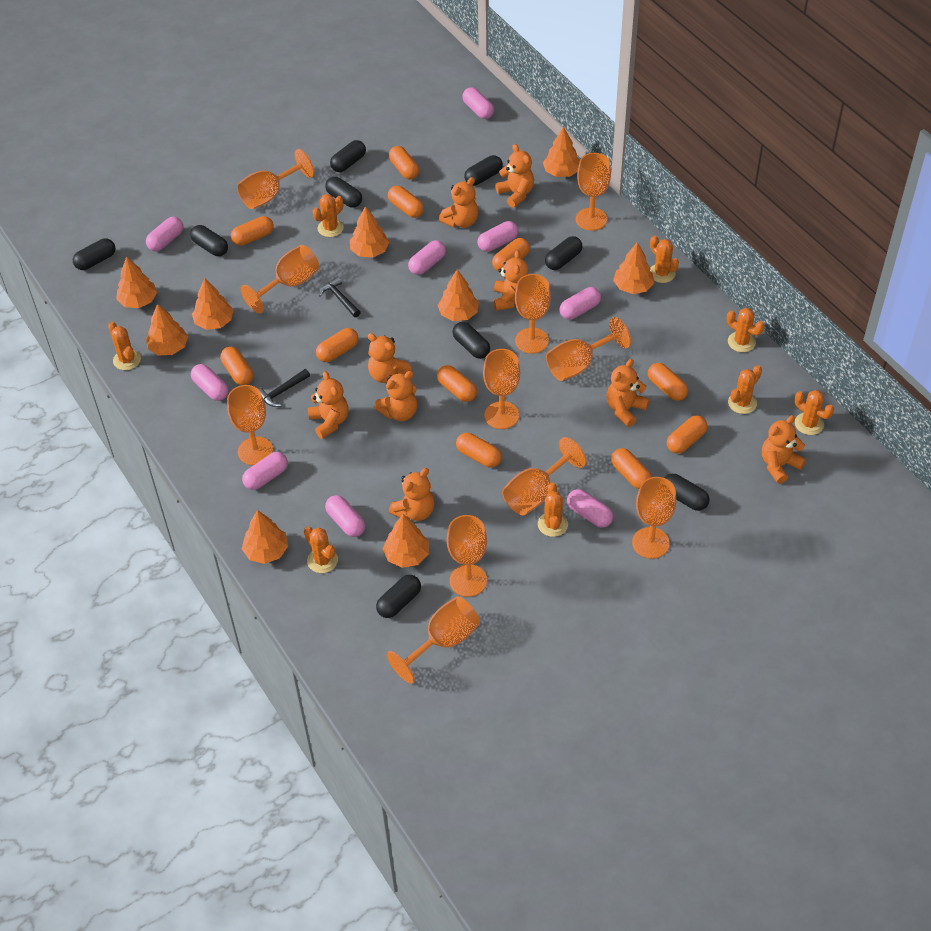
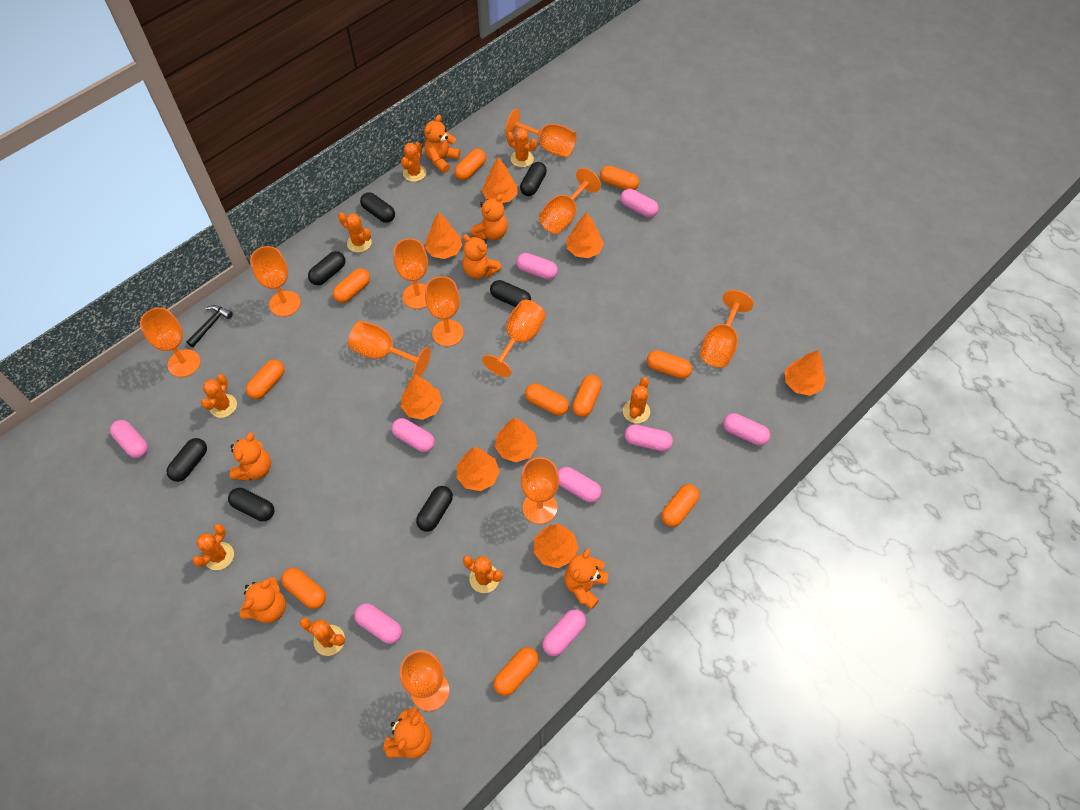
black capsule: [73,238,115,270] [190,225,228,256] [325,177,362,208] [330,140,366,172] [376,575,421,618] [452,322,490,359] [464,155,503,186] [545,236,582,270] [664,474,710,511] = 9 -> [166,438,207,482] [228,488,275,521] [308,251,346,285] [360,192,395,223] [416,486,453,532] [490,280,531,307] [520,162,547,196] = 7
black hammer: [258,369,310,407] [319,276,361,317] = 2 -> [187,305,233,347] = 1
orange capsule: [220,347,253,385] [231,216,274,246] [316,328,359,362] [388,186,424,218] [389,146,419,180] [437,365,477,402] [456,433,502,467] [492,238,530,271] [611,448,652,489] [648,363,688,401] [667,415,708,454] = 11 -> [246,360,285,399] [281,568,326,609] [333,268,370,303] [454,149,486,181] [493,647,539,696] [525,383,569,416] [572,375,602,417] [600,166,639,190] [647,350,692,379] [661,484,700,527] = 10
orange teddy bear: [308,371,348,439] [368,333,412,383] [374,371,417,421] [389,468,434,521] [439,177,479,228] [494,250,529,311] [495,144,534,208] [606,359,650,427] [762,415,806,484] = 9 -> [230,432,271,481] [239,577,286,623] [383,707,432,759] [424,115,461,173] [462,234,502,279] [471,194,508,240] [564,549,608,610] = 7
orange tree: [116,257,157,308] [146,304,188,355] [192,278,233,330] [242,510,288,564] [350,206,389,257] [383,514,429,568] [438,269,479,321] [543,126,580,177] [613,242,654,294] = 9 -> [401,375,442,420] [425,213,462,259] [456,447,500,491] [482,157,518,203] [495,418,537,462] [534,524,579,568] [567,212,604,258] [785,350,826,396] = 8

